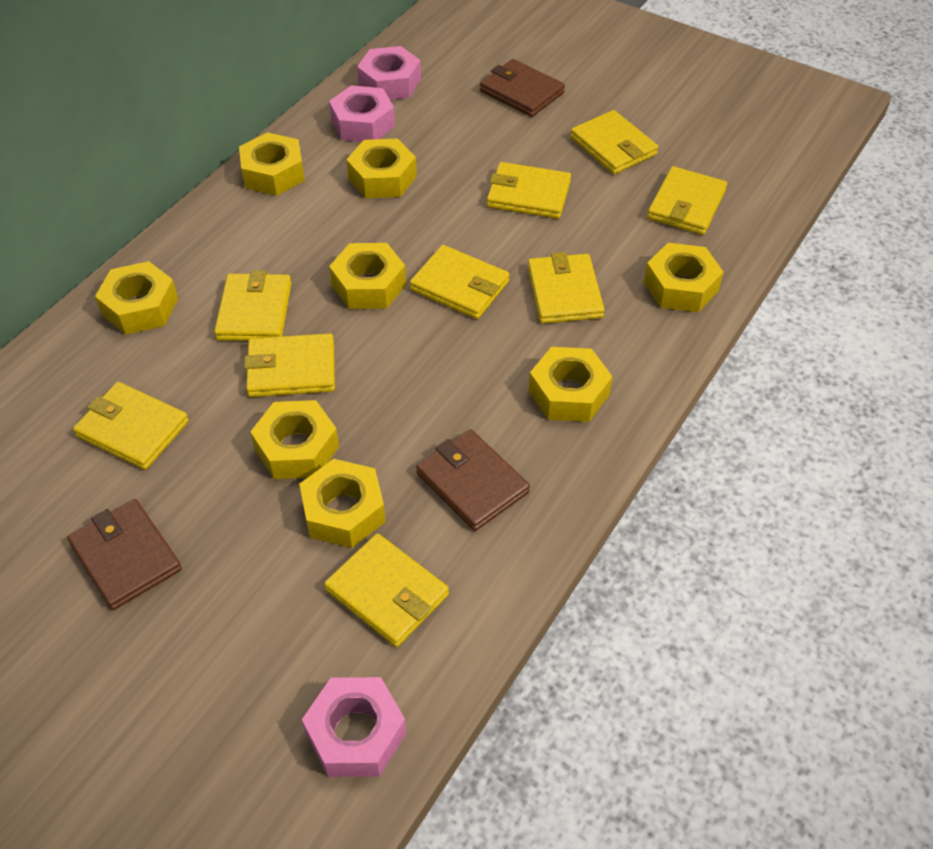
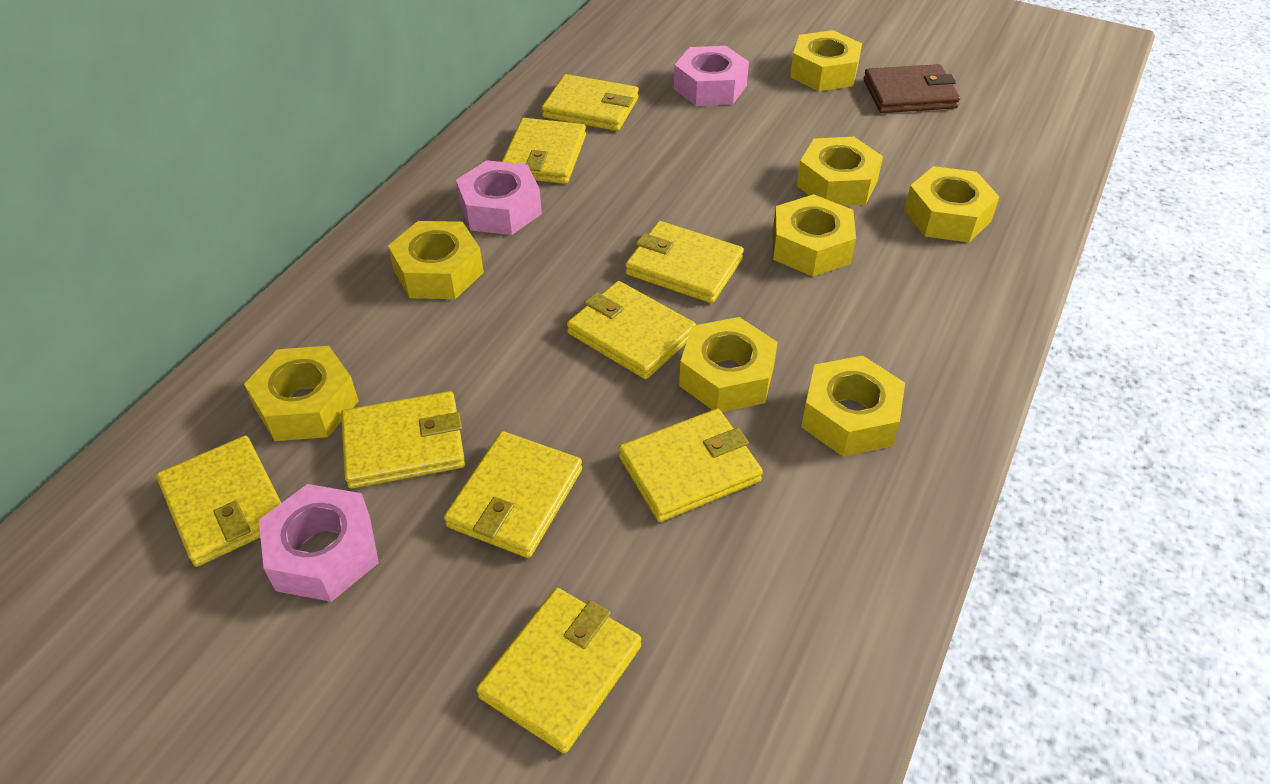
brown wallet: [67,499,182,610] [416,429,530,531] [480,59,565,117] = 3 -> [864,64,960,113] = 1

